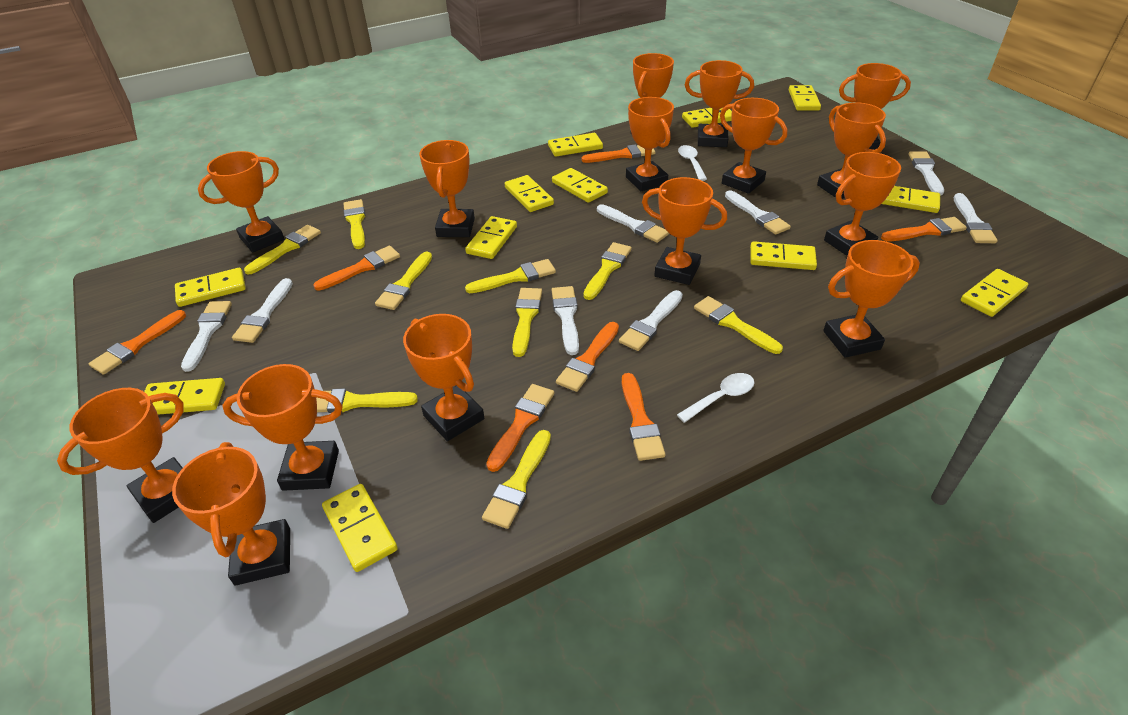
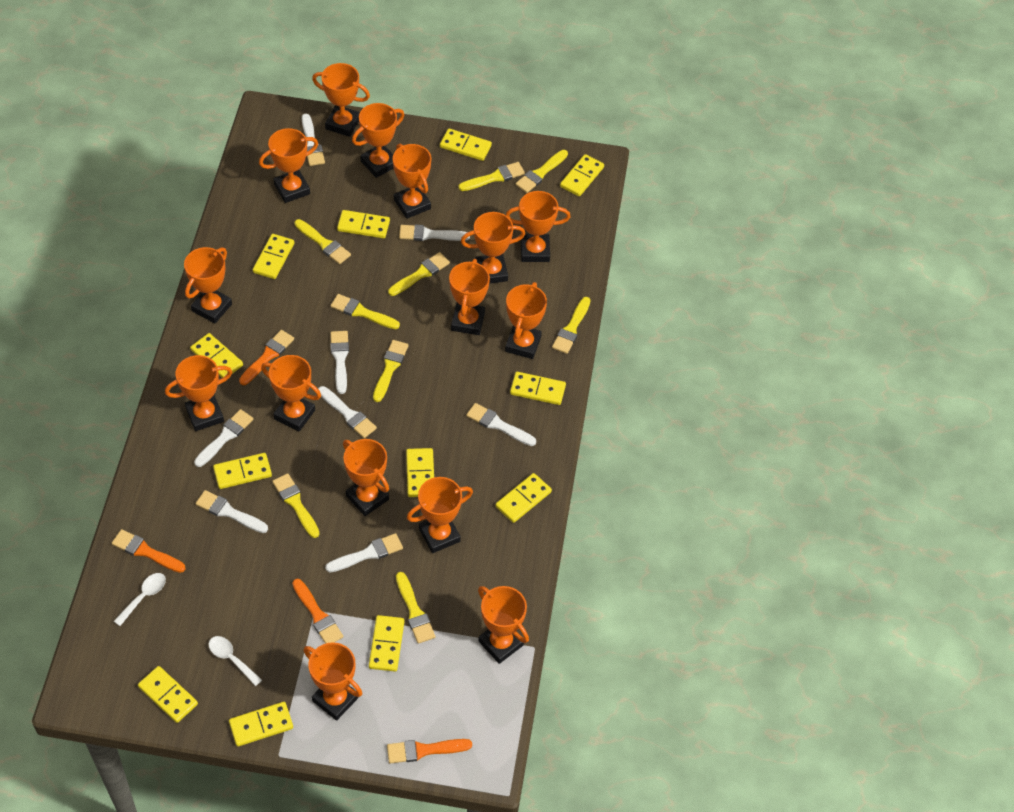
orange brush: [89,310,186,375] [313,246,400,291] [486,384,554,472] [556,322,619,392] [582,144,655,163] [622,373,666,461] [881,217,967,241] = 7 -> [112,529,186,573] [239,330,294,385] [292,579,343,644] [387,739,472,764] = 4

